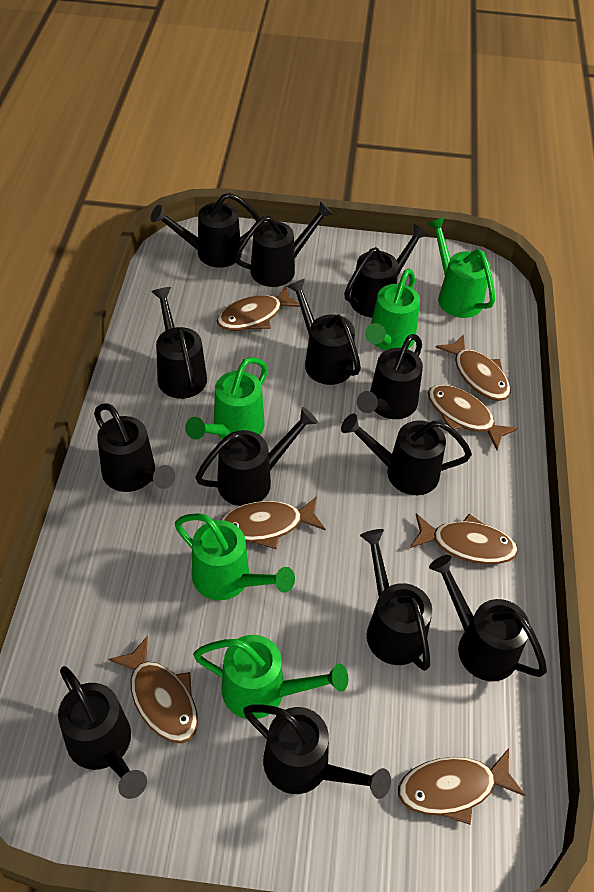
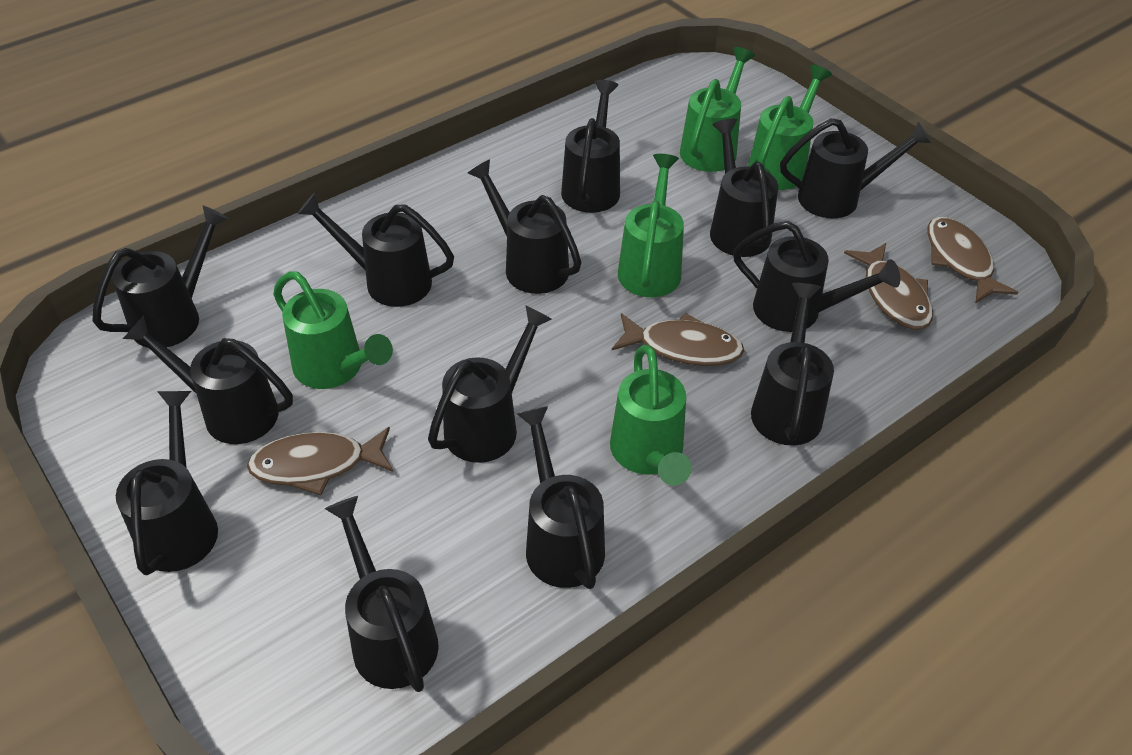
brown fish: [108,635,198,743] [217,285,300,331] [221,496,326,549] [398,748,525,824] [410,513,518,564] [428,385,518,450] [435,334,511,401] = 7 -> [247,427,393,495] [612,313,744,366] [844,243,933,330] [928,217,1019,304] = 4

